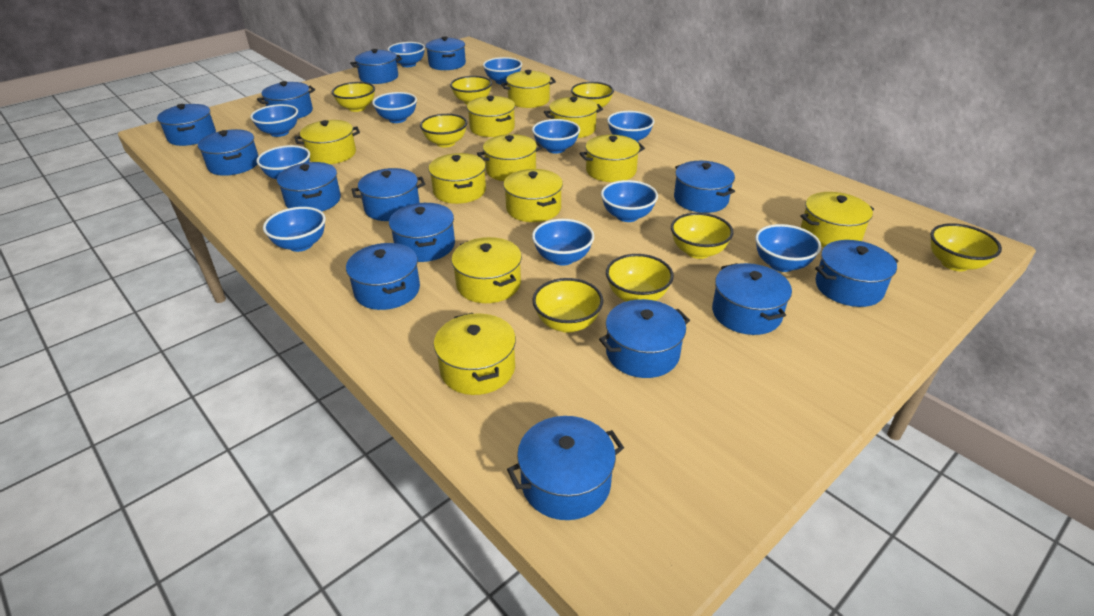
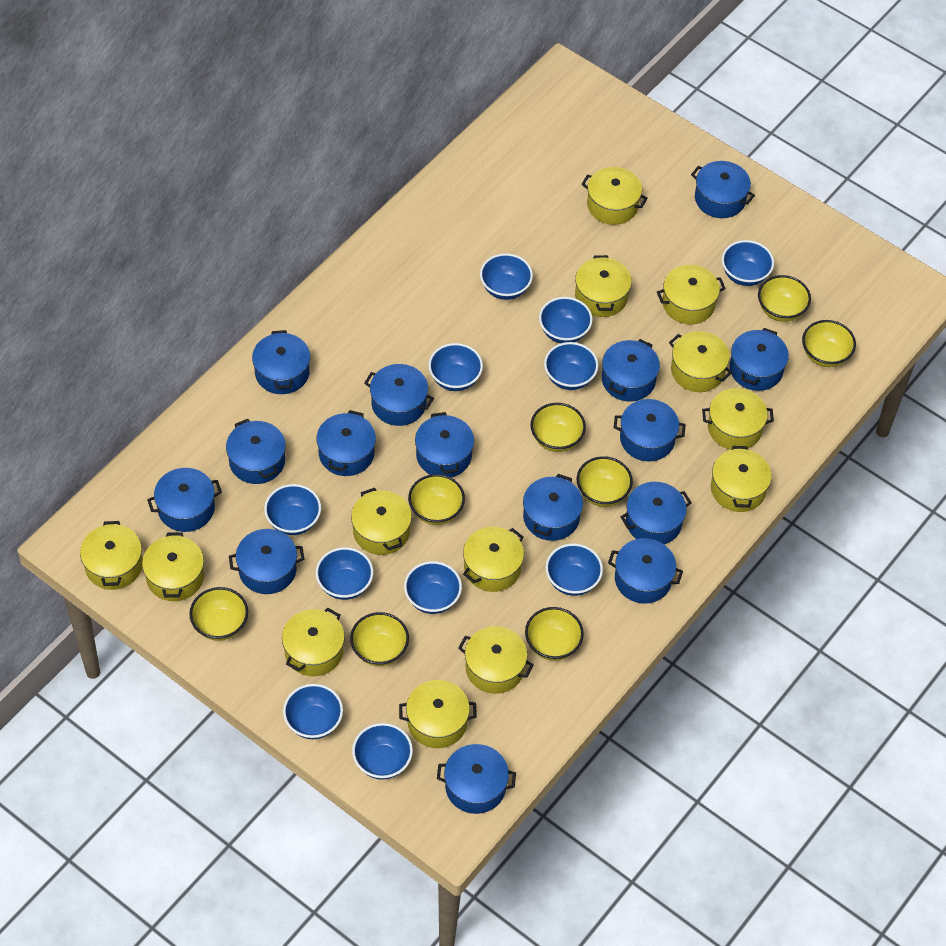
blue pot: [157,104,216,146] [198,129,258,176] [257,81,315,119] [277,162,341,211] [346,243,420,310] [350,49,402,84] [351,168,425,221] [389,203,455,262] [425,36,466,70] [507,416,624,520] [599,299,690,378] [674,161,735,213] [712,263,792,335] [815,240,898,307] = 14 -> [147,468,222,532] [226,419,286,484] [229,529,304,594] [252,330,310,394] [317,410,376,476] [364,364,434,426] [415,412,474,477] [437,744,516,814] [523,474,583,541] [602,339,660,401] [608,538,683,604] [614,399,686,461] [621,482,692,544] [691,161,755,218] [730,328,789,391] = 15
yellow pot: [294,120,360,164] [428,153,486,204] [434,313,516,395] [452,237,522,303] [467,96,515,137] [477,134,543,181] [501,70,556,108] [503,169,563,222] [544,97,603,138] [579,135,645,182] [800,192,874,247] = 11 -> [80,521,142,590] [142,532,204,601] [282,608,345,676] [351,488,412,555] [399,680,477,748] [458,626,534,694] [463,527,524,592] [575,255,632,317] [581,167,648,225] [657,265,726,324] [669,331,732,392] [702,388,774,450] [711,446,772,512] = 13

